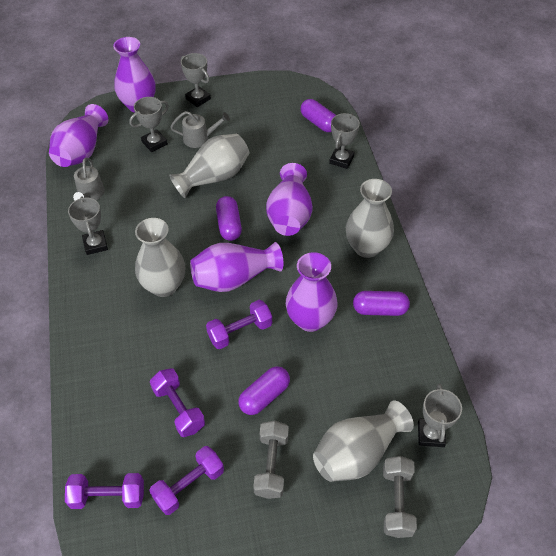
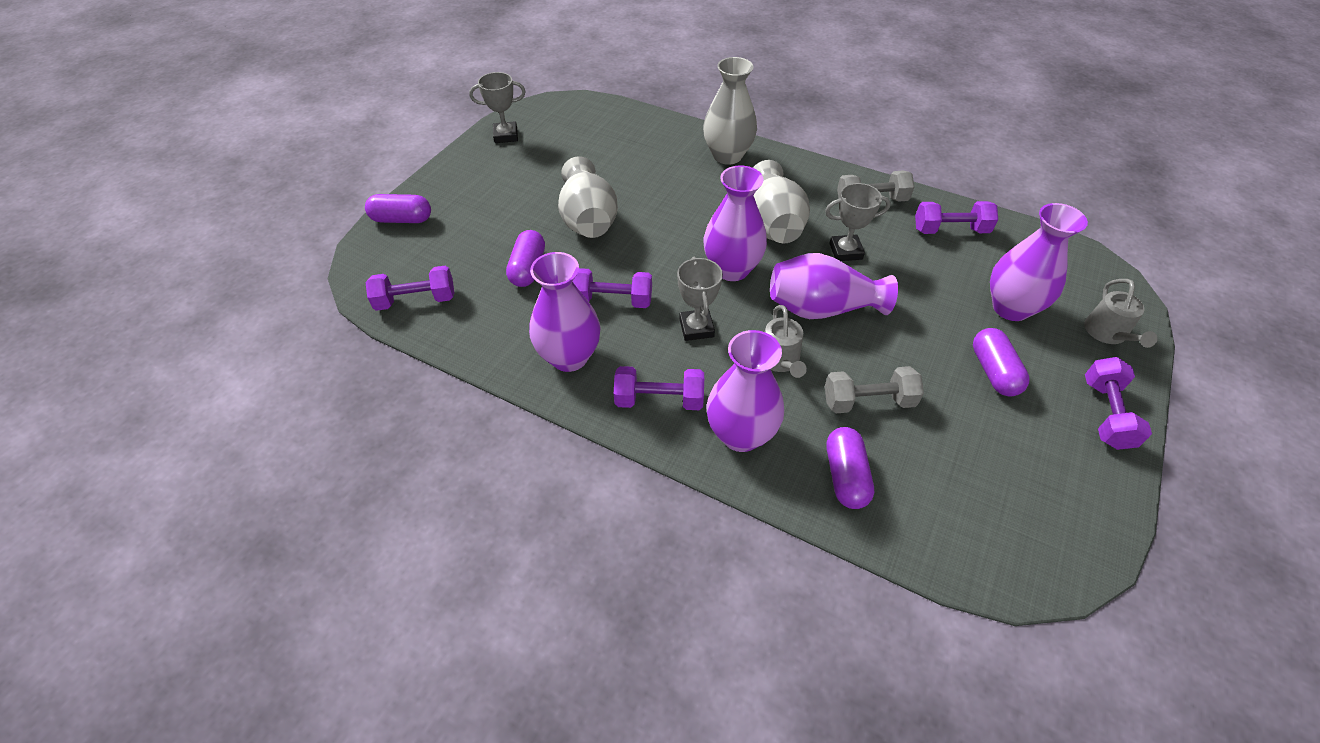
grey trophy: [68,197,108,255] [129,97,169,152] [181,53,211,107] [329,113,360,169] [418,384,462,447] = 5 -> [469,72,526,143] [677,256,723,341] [825,183,891,261] = 3
grey vase: [135,218,185,297] [169,134,249,198] [313,400,414,482] [346,179,394,258] = 4 -> [558,156,618,238] [703,57,757,165] [753,160,810,243] = 3
purple dumbbell: [65,473,144,509] [149,446,224,515] [150,368,205,437] [206,300,272,349] = 4 -> [365,266,455,311] [572,268,652,308] [614,366,704,410] [915,201,998,234] [1085,357,1152,450] = 5

